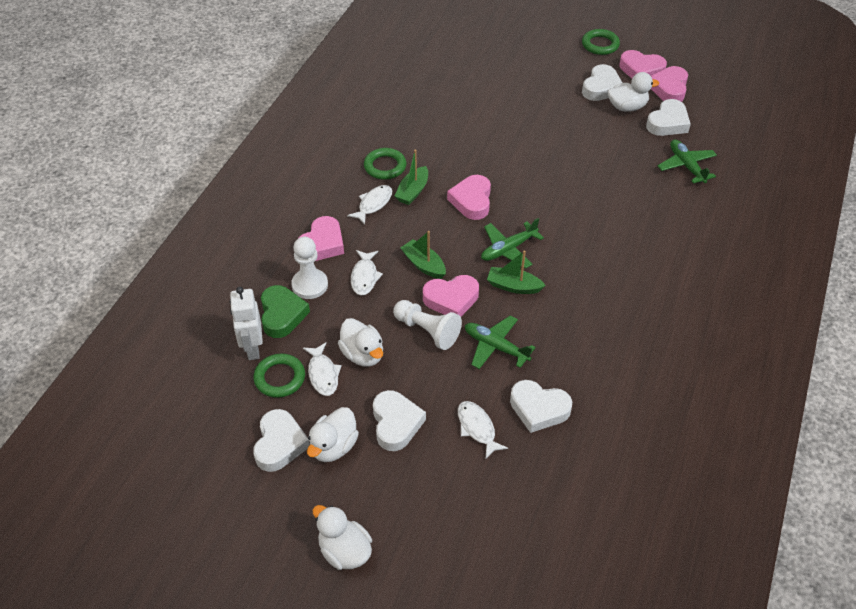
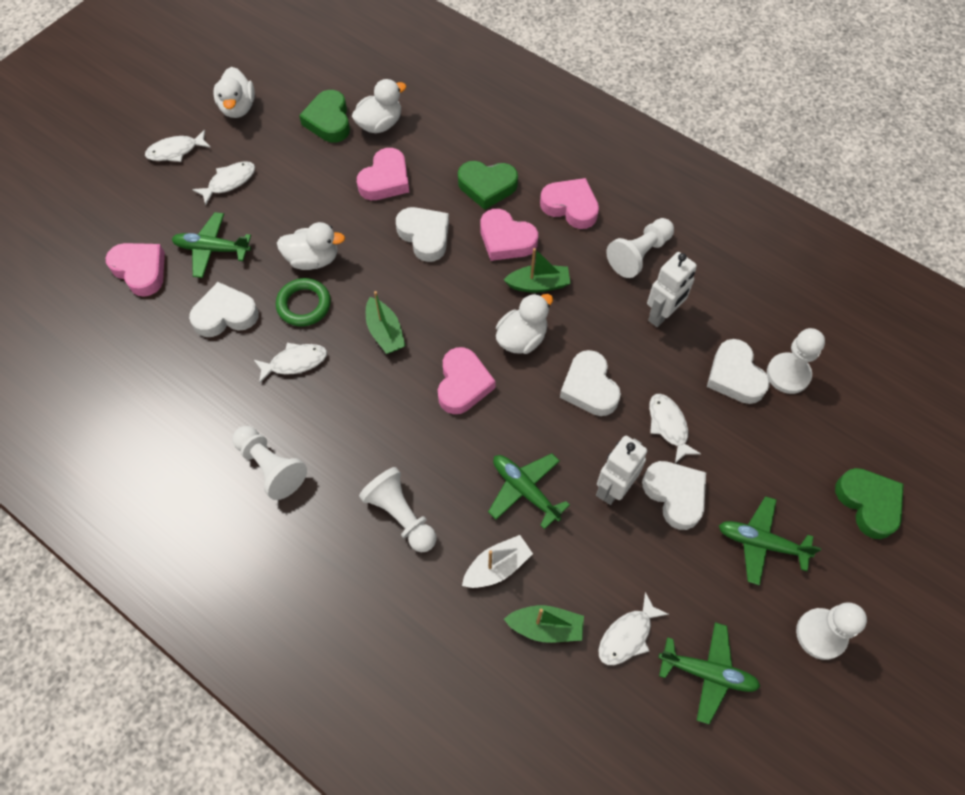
green heart: [261,285,310,338] = 1 -> [299,90,350,143] [458,161,518,210] [835,468,904,539] = 3
green plane: [465,315,536,369] [481,218,544,268] [658,139,717,184] = 3 -> [172,212,251,278] [488,453,570,530] [658,622,761,724] [719,496,821,586] = 4
green ring: [253,354,305,398] [364,148,407,180] [582,29,620,55] = 3 -> [276,278,331,326] = 1
white boat: none = 0 -> [462,535,533,588] = 1
white fish: [303,342,342,396] [347,185,392,224] [351,250,383,296] [458,401,508,460] = 4 -> [145,130,211,162] [192,161,255,205] [254,343,327,384] [598,592,669,665] [649,394,701,463] = 5
white pawn: [291,237,328,299] [393,300,462,350] = 2 -> [233,426,307,500] [359,467,437,553] [606,218,674,278] [767,328,825,394] [796,603,867,660] = 5
white robot: [230,287,263,360] = 1 -> [596,436,647,505] [647,252,697,327] = 2

